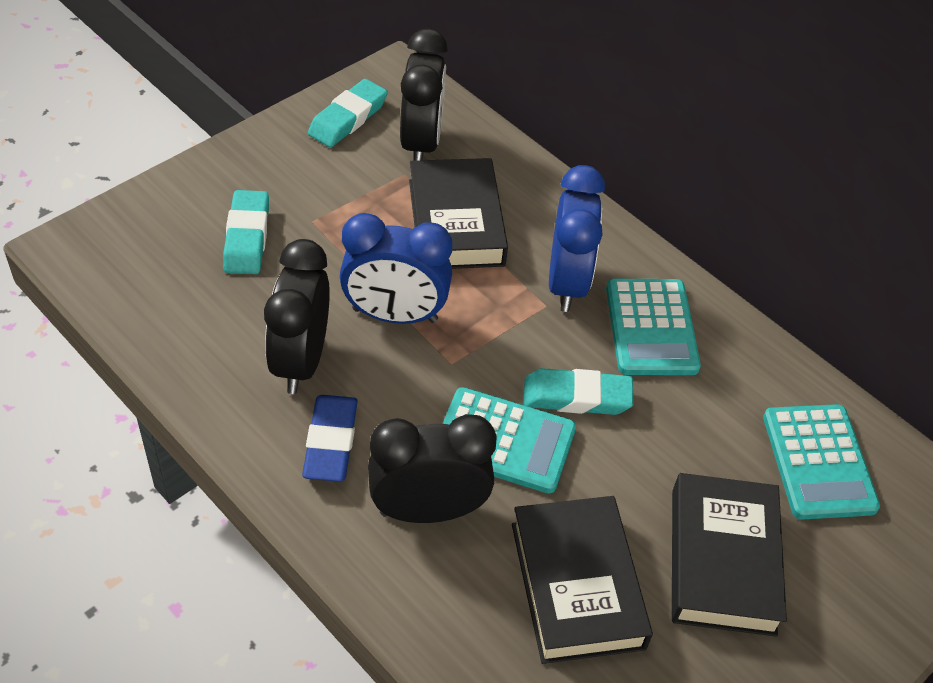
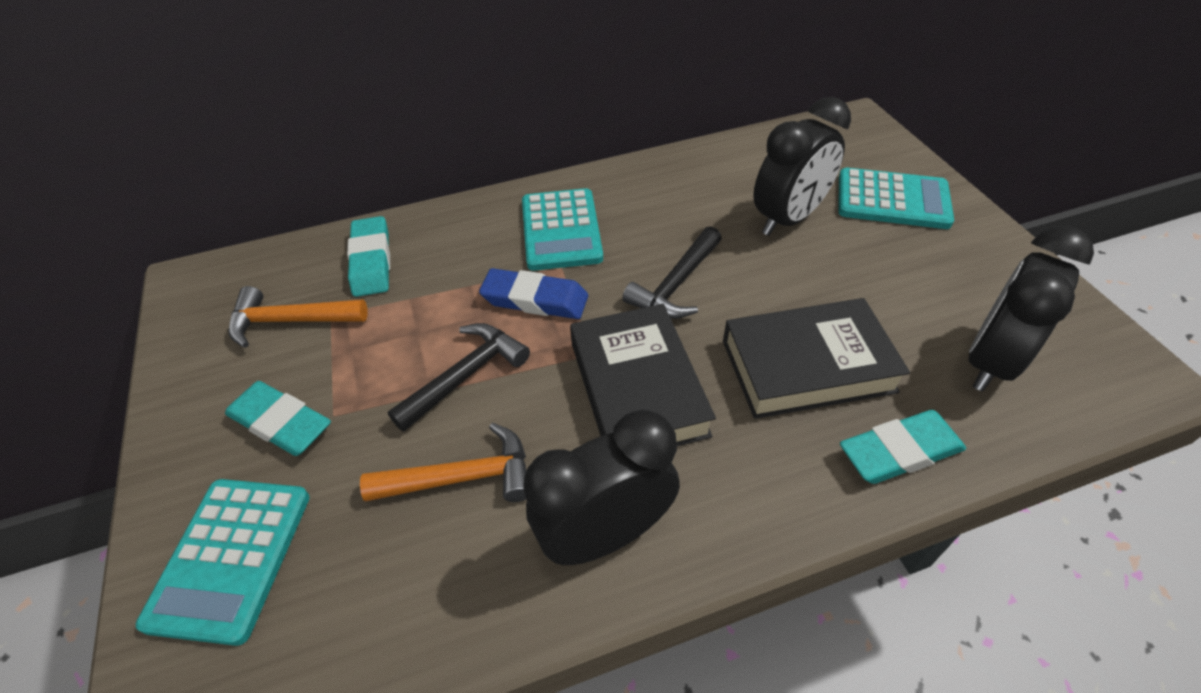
black book: [409,158,508,269] [512,496,653,664] [672,473,787,637] = 3 -> [570,304,716,446] [723,298,910,419] = 2
black hammer: none = 0 -> [388,323,530,432] [622,226,722,319] = 2
blue clock: [340,213,452,324] [549,165,605,312] = 2 -> none = 0
orange hammer: none = 0 -> [228,286,368,348] [360,423,527,502] = 2

